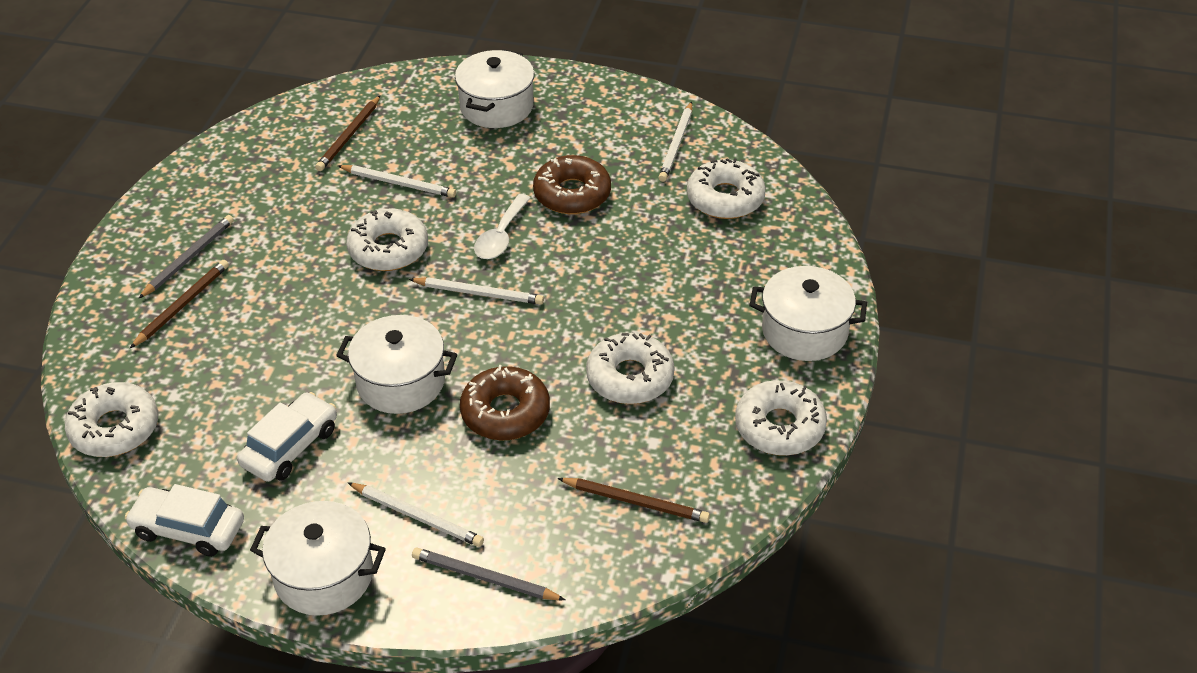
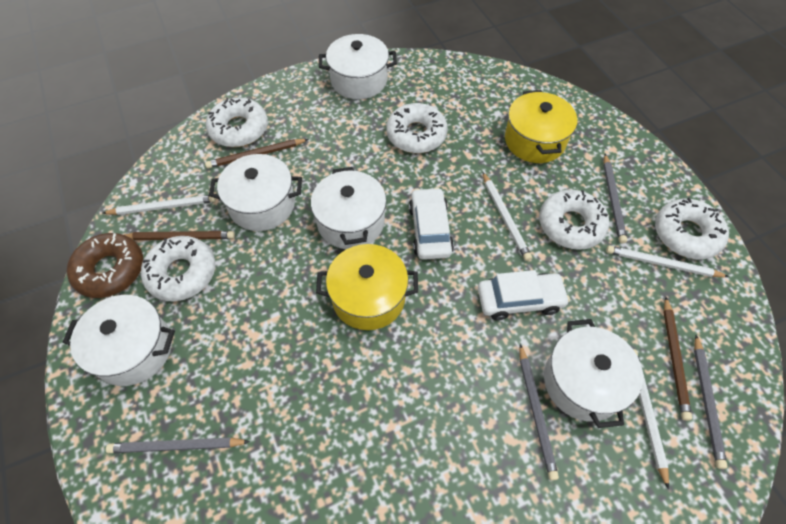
brown donut: [460,365,550,441] [533,155,611,214] = 2 -> [67,233,143,298] = 1
grey pencil: [138,215,234,299] [412,548,565,600] = 2 -> [106,437,250,453] [519,344,559,481] [603,154,627,243] [694,335,728,469] = 4
white pot: [250,501,386,616] [336,315,457,414] [455,49,534,128] [750,266,867,361] = 4 -> [63,295,175,386] [209,154,302,231] [311,167,386,249] [319,34,397,99] [544,319,643,428] = 5
white spoon: [474,194,531,259] = 1 -> none = 0
yellow pot: none = 0 -> [316,244,418,330] [505,90,577,163] = 2

